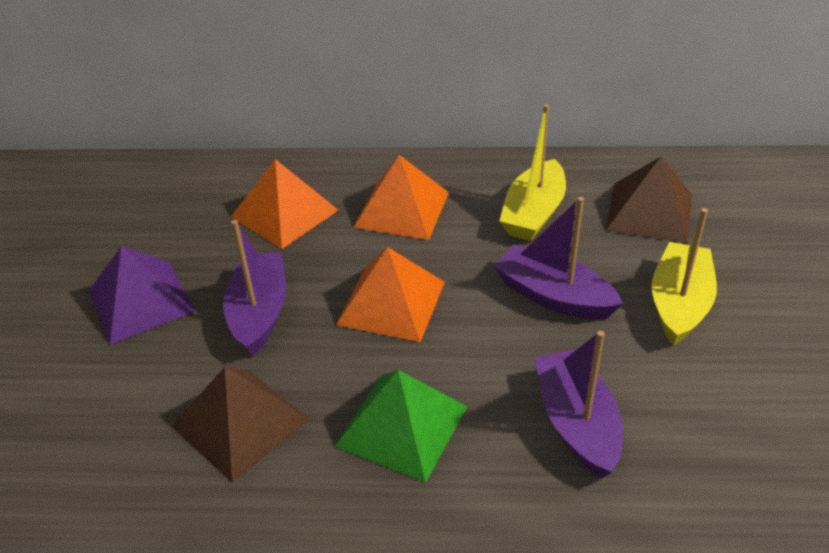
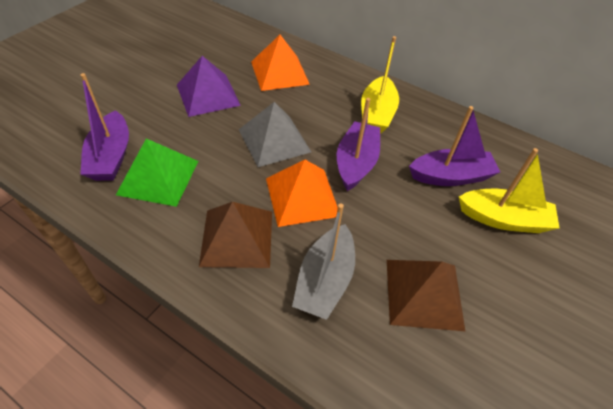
grey boat: none = 0 -> [292,204,355,320] = 1
grey pyramid: none = 0 -> [239,102,311,167] = 1
orange pyramid: [231,159,339,249] [336,247,445,343] [354,155,449,240] = 3 -> [251,35,310,91] [266,160,338,227] = 2

